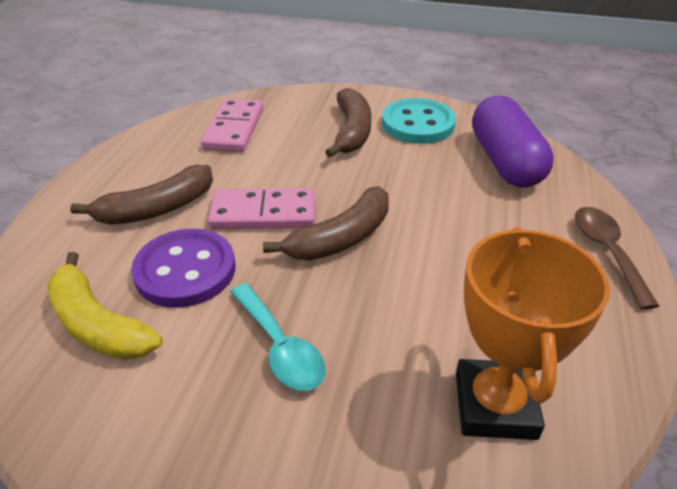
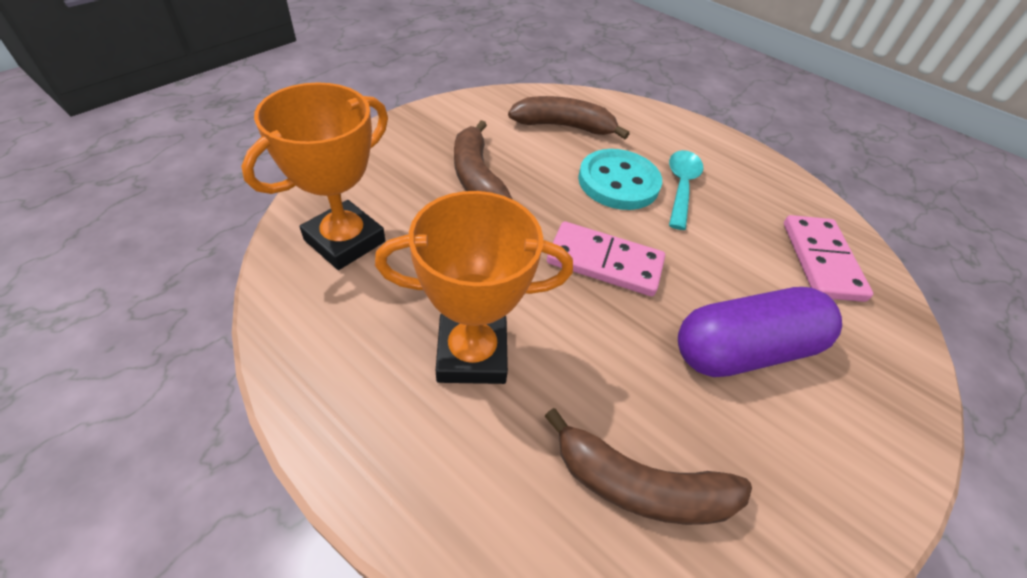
brown spoon: [575,207,659,309] = 1 -> none = 0
orange trophy: [456,227,610,440] = 1 -> [241,82,388,270] [375,191,573,384] = 2
purple button: [131,229,235,308] = 1 -> none = 0
yellow banana: [47,252,163,360] = 1 -> none = 0

